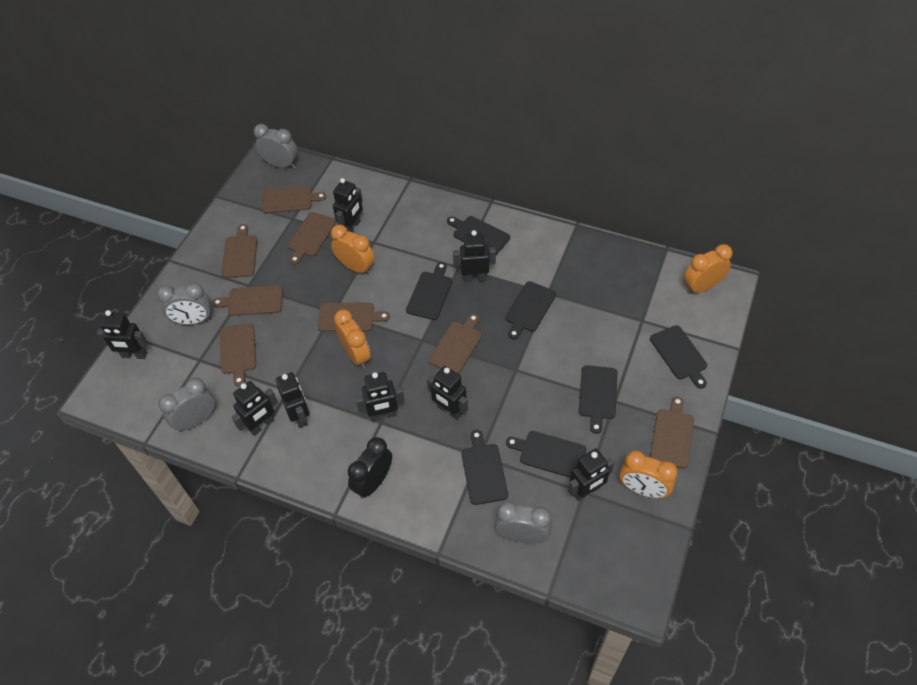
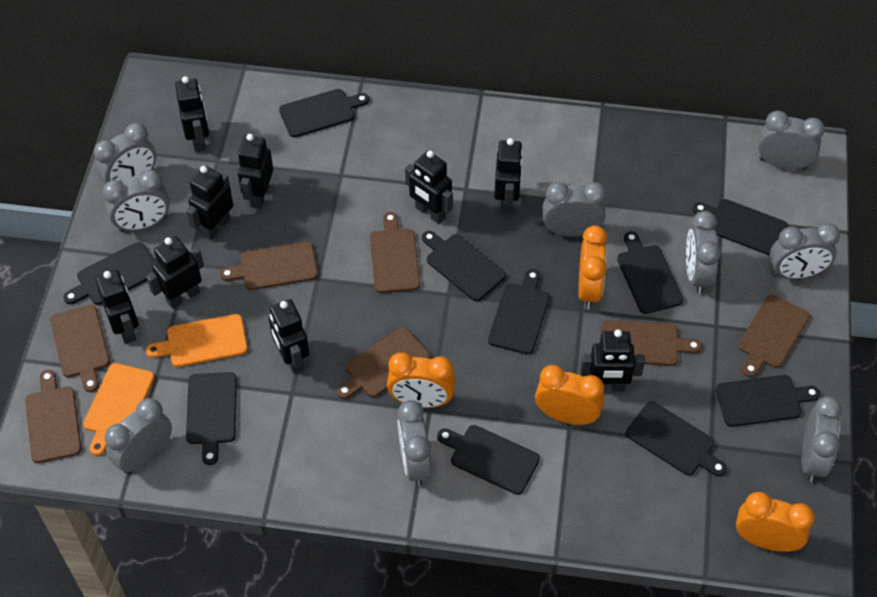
black clock: [348,437,392,499] = 1 -> none = 0
black cutting board: [406,262,452,320] [447,216,510,255] [461,430,508,505] [505,281,556,340] [506,431,586,478] [579,365,618,434] [650,325,707,389] = 7 -> [63,242,156,305] [186,372,237,465] [279,89,369,137] [422,231,506,301] [437,425,540,495] [488,269,550,355] [617,231,683,314] [626,401,727,476] [692,199,788,256] [716,375,820,427] = 10
black robot: [97,310,148,359] [232,381,278,436] [276,372,310,428] [333,178,363,232] [355,372,405,422] [427,366,468,420] [453,230,496,282] [568,448,614,501] = 8 -> [96,270,139,344] [146,236,204,309] [175,76,209,152] [186,166,233,240] [238,134,273,209] [269,299,309,373] [405,151,453,224] [494,138,523,213] [580,329,645,391] = 9
brown cutting board: [212,285,283,316] [220,323,256,387] [221,224,258,278] [262,186,327,213] [288,212,336,265] [318,302,390,332] [429,314,482,374] [650,396,694,469] = 8 -> [25,370,81,463] [50,305,110,392] [220,241,318,290] [337,327,430,399] [370,212,420,293] [602,320,702,366] [738,295,810,377] = 7
grey clock: [157,283,212,325] [158,378,215,432] [254,124,298,169] [495,501,552,544] = 4 -> [94,123,156,184] [103,170,170,232] [105,398,172,474] [398,400,432,486] [543,182,606,237] [686,211,721,294] [758,111,825,170] [770,223,840,279] [802,396,842,482] = 9
orange cutting board: none = 0 -> [83,363,154,456] [146,314,248,367] = 2

